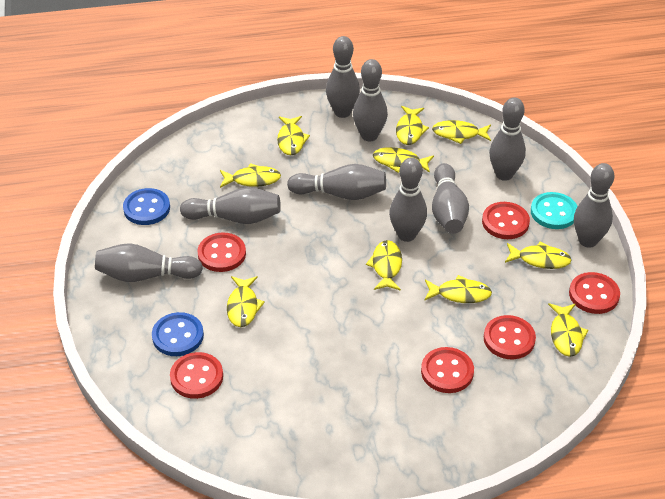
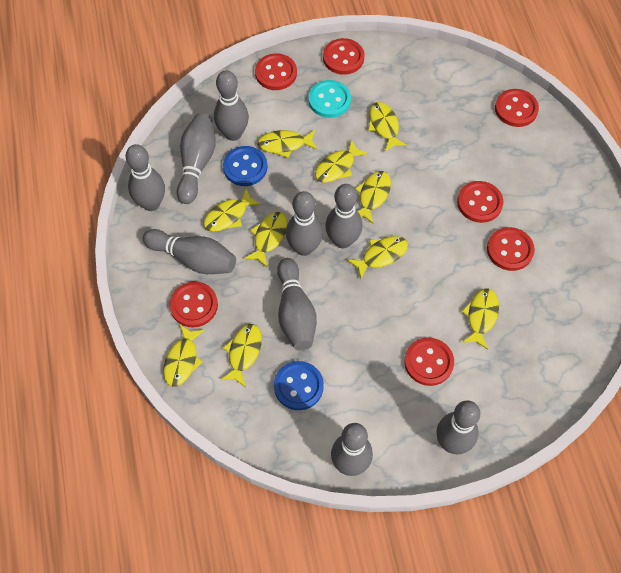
red button: [170,352,223,399] [197,232,246,272] [421,347,474,393] [482,202,530,239] [484,315,536,359] [569,272,620,314] = 6 -> [169,282,218,328] [255,53,297,90] [323,38,364,75] [404,338,454,386] [457,181,503,223] [487,227,535,271] [495,89,539,127] = 7

